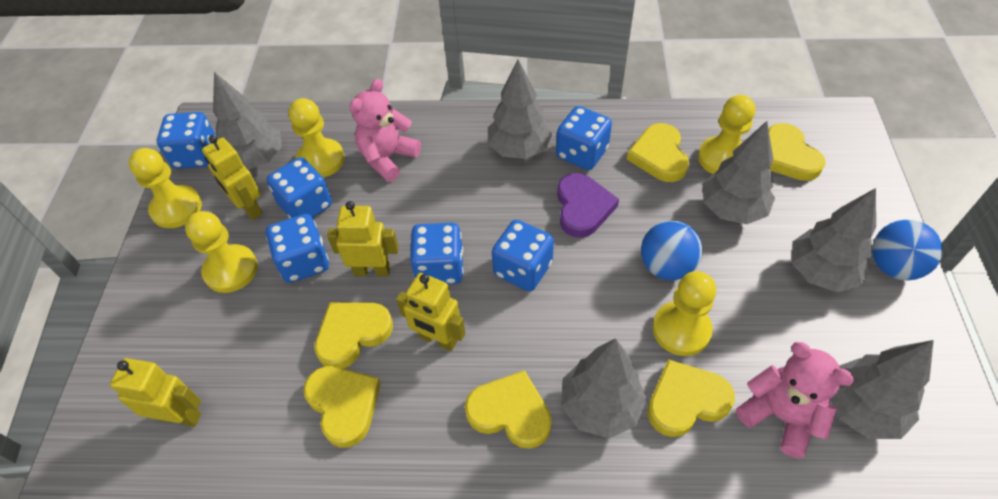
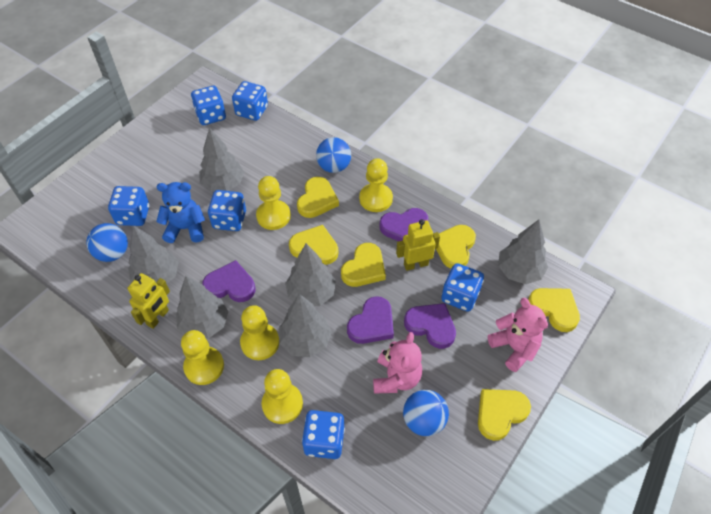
blue ball: [641,220,703,280] [872,220,943,280] = 2 -> [86,223,128,262] [316,137,351,173] [403,390,449,436] = 3
blue teddy bear: none = 0 -> [156,182,205,243] = 1
purple heart: [557,173,619,238] = 1 -> [202,260,256,302] [347,296,394,344] [380,208,428,241] [404,303,456,349] = 4
yellow robot: [110,358,201,427] [202,135,263,220] [327,201,399,276] [396,273,465,351] = 4 -> [128,273,170,329] [396,219,440,271] = 2

